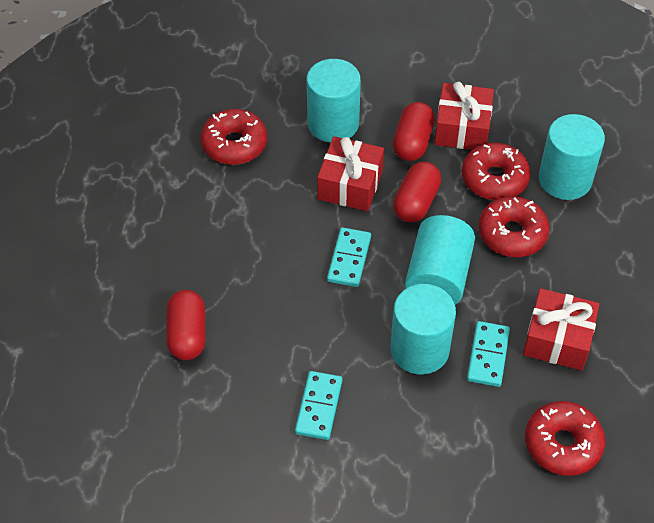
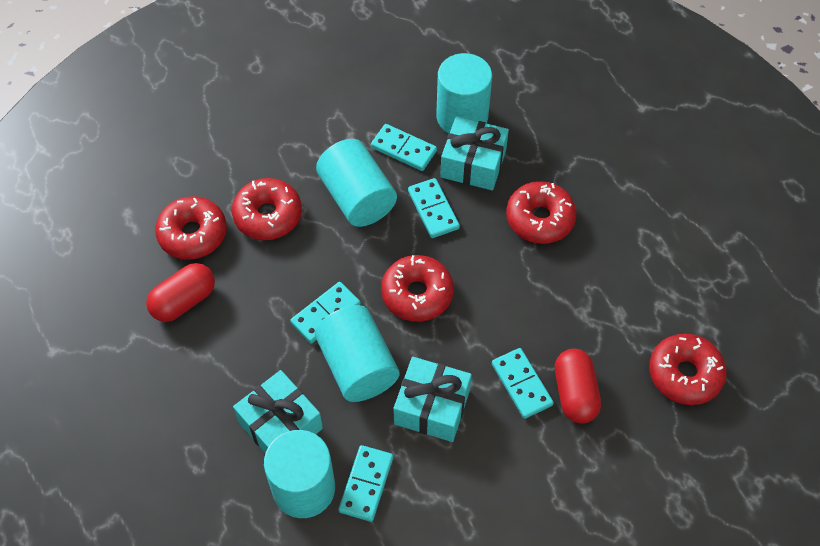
red capsule: [166,290,206,360] [393,102,435,161] [393,162,441,222] = 3 -> [146,263,215,322] [555,349,601,424] = 2
red donut: [200,109,267,165] [462,143,531,200] [478,196,550,257] [525,401,605,476] = 4 -> [155,196,227,260] [232,178,302,240] [381,255,454,322] [506,181,577,244] [649,334,726,405] = 5
red gift: [317,136,384,211] [434,82,494,150] [523,288,600,371] = 3 -> none = 0
turquoise domino: [295,371,342,440] [327,227,371,287] [467,321,510,387] = 3 -> [290,282,361,343] [338,445,393,522] [371,124,437,171] [408,178,460,238] [492,348,554,419] = 5
turquoise gift: none = 0 -> [233,370,323,453] [393,357,472,442] [440,116,509,190] = 3

